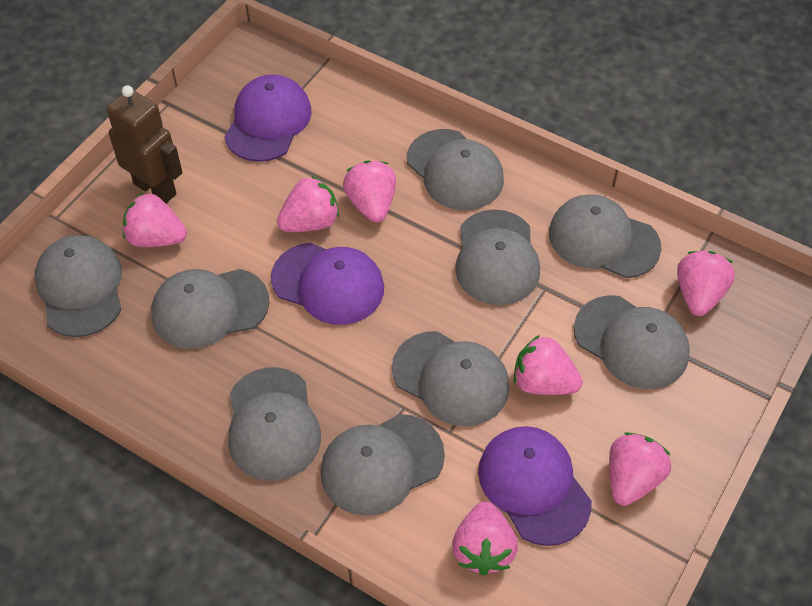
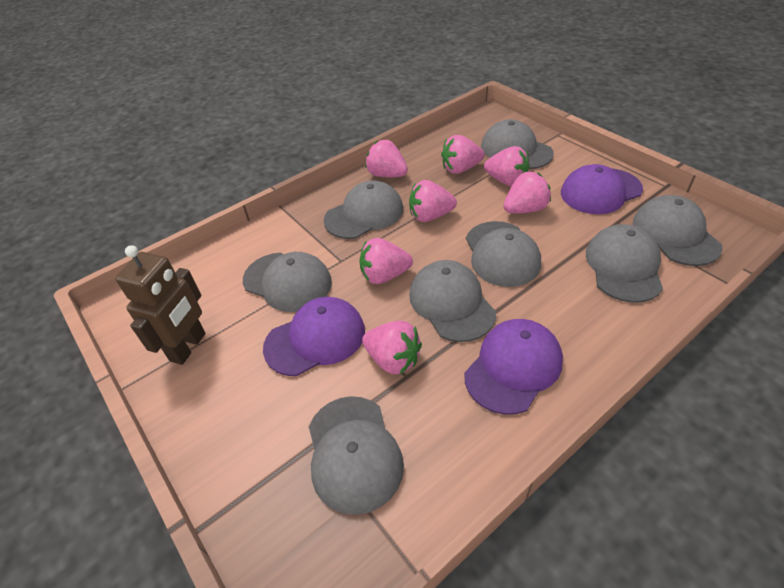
grey cap: [35,235,122,337] [151,269,270,349] [228,367,321,481] [320,414,445,516] [392,331,510,426] [407,129,504,210] [455,209,540,305] [549,194,661,278] [574,295,690,389] = 9 -> [243,252,332,312] [309,396,404,515] [323,180,403,239] [409,260,496,342] [466,221,541,287] [481,119,554,169] [586,224,663,303] [633,195,722,266] = 8

